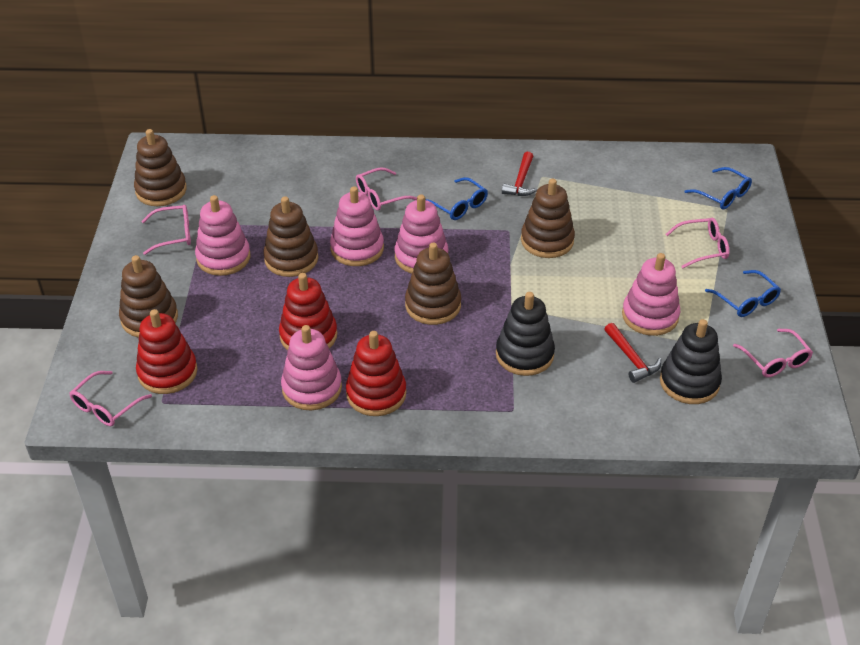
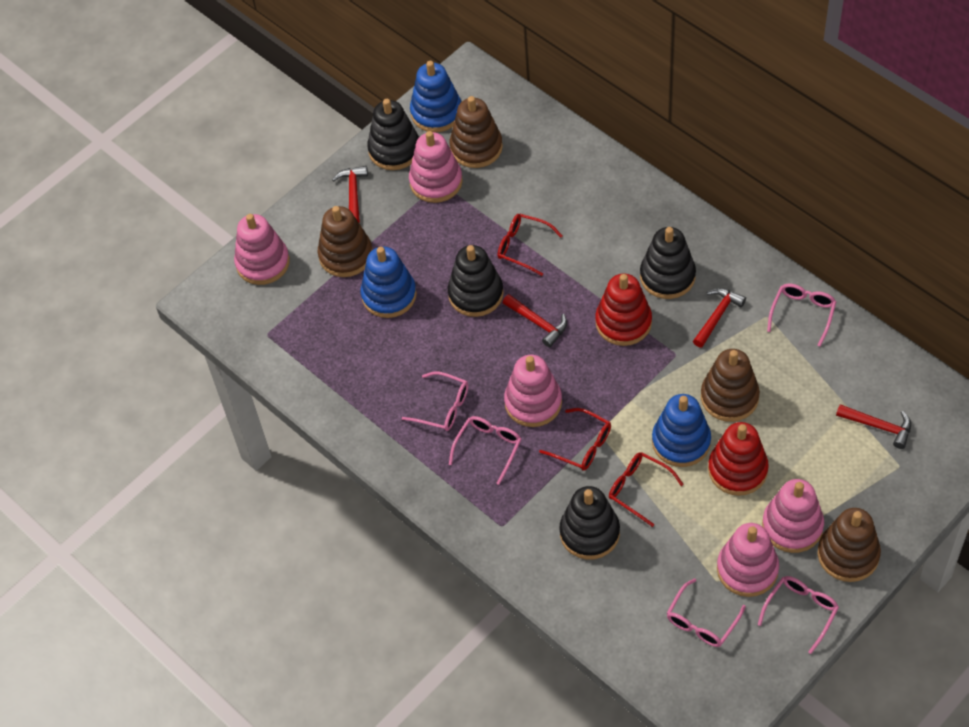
black stacking toy: [496,292,555,376] [660,319,722,404] = 2 -> [367,99,419,170] [448,245,504,317] [559,486,620,560] [640,227,696,299] = 4
blue glasses: [425,177,488,220] [685,167,752,209] [705,270,781,317] = 3 -> none = 0
blue stacking toy: none = 0 -> [361,247,417,318] [410,61,461,132] [652,394,711,467] = 3
brown stacking toy: [119,255,178,338] [134,129,187,206] [263,196,318,277] [405,243,461,325] [521,179,575,258] = 5 -> [318,206,372,277] [450,96,503,168] [701,349,760,422] [818,508,881,582] = 4
red glasses: none = 0 -> [497,214,562,276] [539,408,611,471] [609,452,684,527] = 3
red hammer: [502,152,538,196] [605,323,661,383] = 2 -> [332,166,368,223] [503,294,567,347] [693,288,746,347] [836,404,911,449] = 4
red stacking toy: [136,309,197,394] [279,273,337,350] [346,331,406,416] = 3 -> [595,274,652,346] [708,422,769,496] = 2

